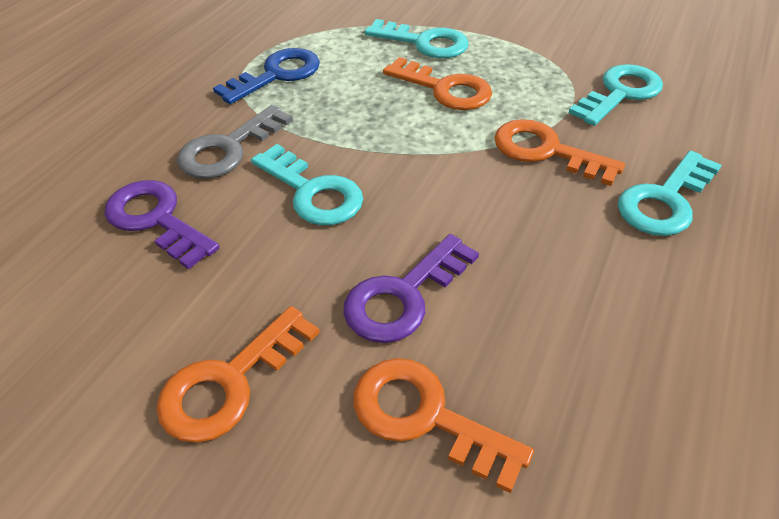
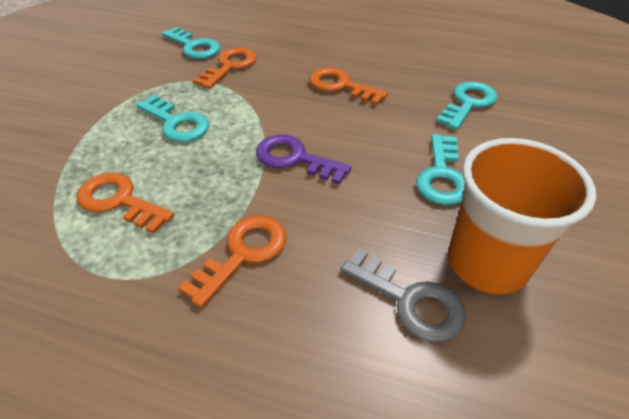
blue key: [213,48,320,104] = 1 -> none = 0
orange cup: none = 0 -> [448,138,596,294] = 1
purple key: [104,180,220,269] [343,234,479,343] = 2 -> [256,135,351,184] = 1

